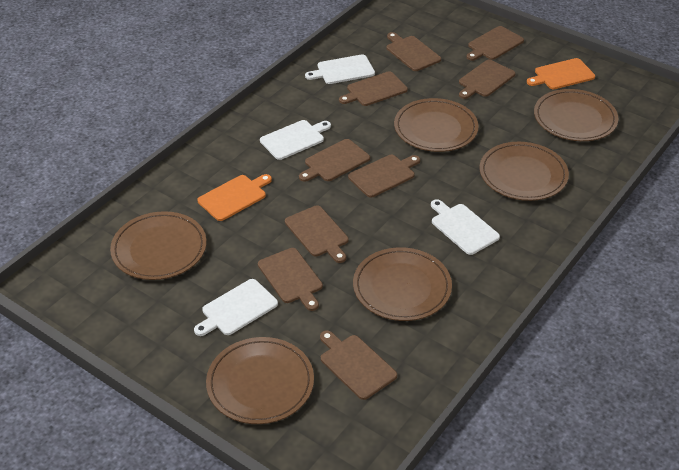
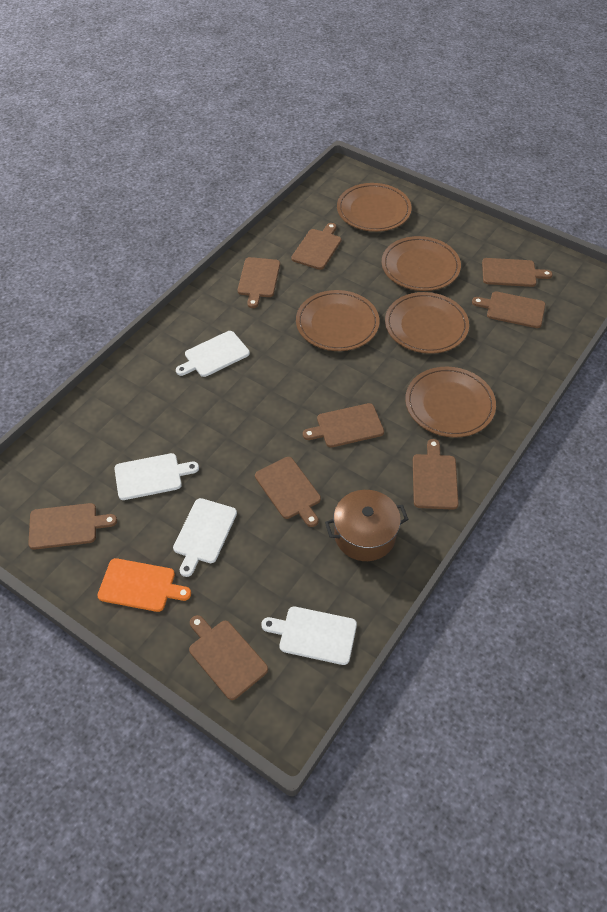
brown plate: [110,211,207,280] [206,337,314,424] [353,247,452,321] [394,98,478,152] [479,142,569,201] [534,89,618,141] = 6 -> [296,290,380,351] [337,183,412,232] [382,236,461,291] [385,292,469,354] [405,367,496,438] = 5
brown pot: none = 0 -> [325,490,409,561] = 1
orange cutting board: [197,174,272,221] [527,58,595,89] = 2 -> [97,558,191,612] = 1

